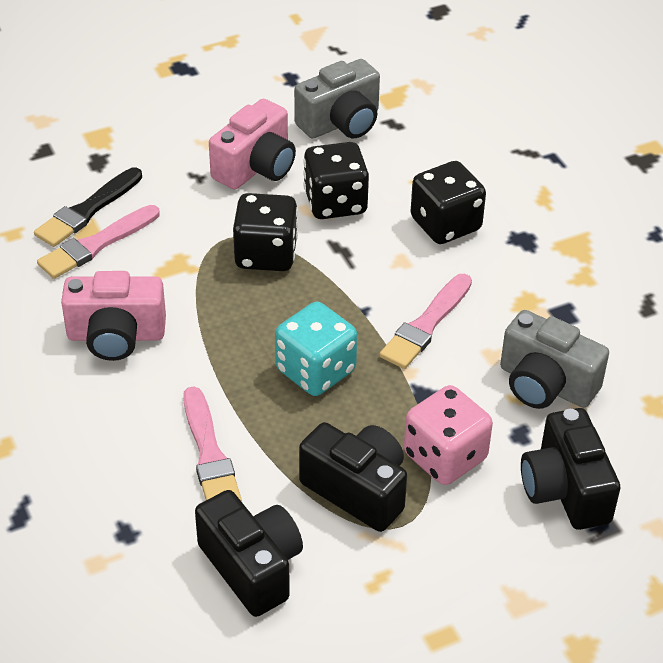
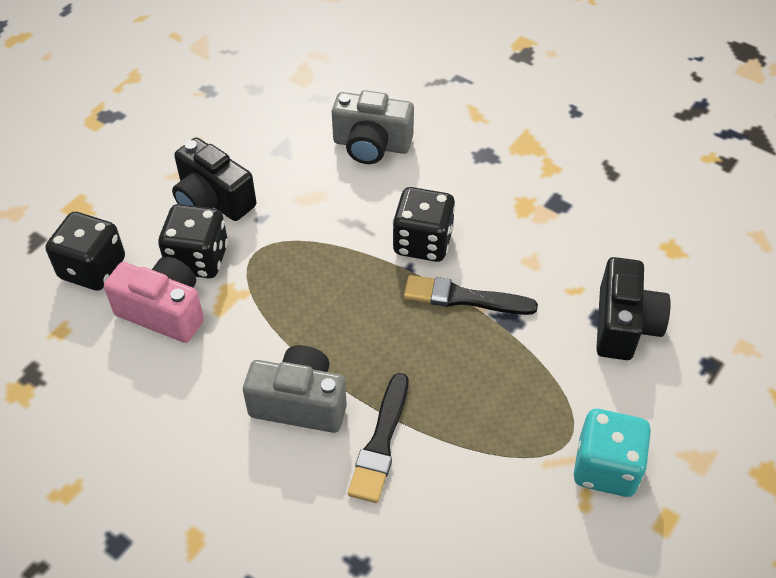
black brush: [34,168,142,247] = 1 -> [348,373,408,503] [404,275,538,315] = 2
black camera: [195,490,303,617] [299,422,407,532] [521,408,620,530] = 3 -> [172,138,256,221] [596,257,671,360] = 2
pink brush: [37,205,160,279] [183,386,242,502] [379,274,472,369] = 3 -> none = 0
pink camera: [61,271,166,361] [209,99,296,190] = 2 -> [104,257,204,343] = 1
pink dice: [404,385,493,485] = 1 -> none = 0

